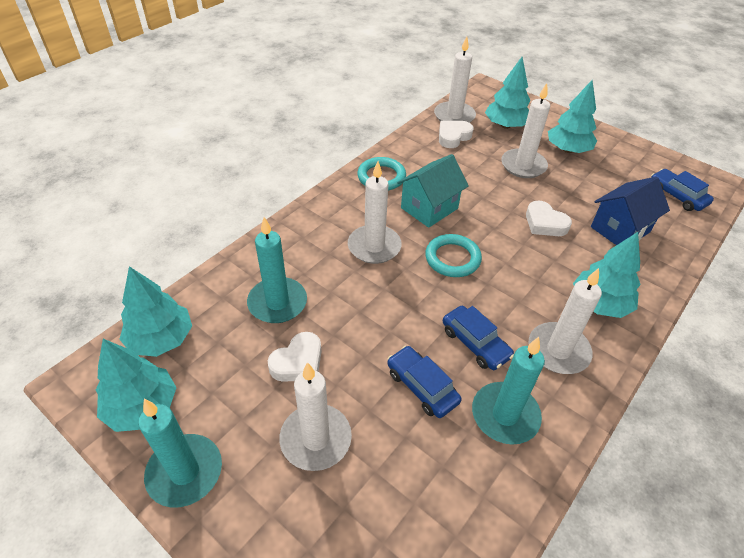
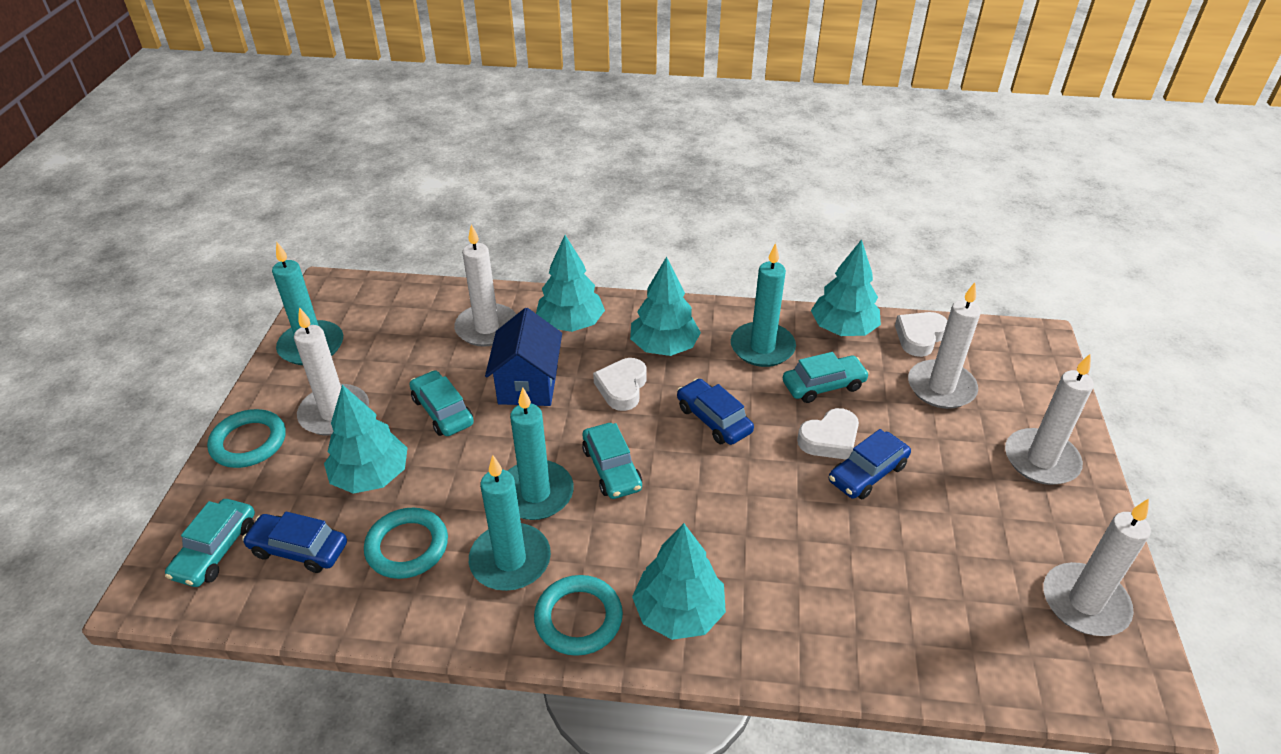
turquoise candle: [138,399,222,508] [247,217,307,323] [472,337,545,445] = 3 -> [272,242,343,365] [469,455,551,591] [508,387,574,520] [731,243,796,367] = 4
turquoise car: none = 0 -> [165,499,255,587] [409,370,474,436] [582,423,642,499] [783,352,869,403] = 4
turquoise house: [397,154,469,228] = 1 -> none = 0
turquoise ring: [357,157,406,190] [425,234,482,277] = 2 -> [207,409,286,468] [364,508,448,579] [534,575,623,656] = 3

